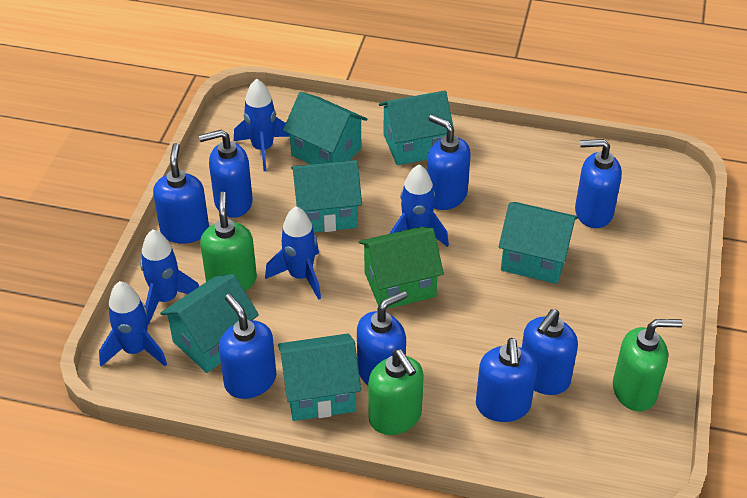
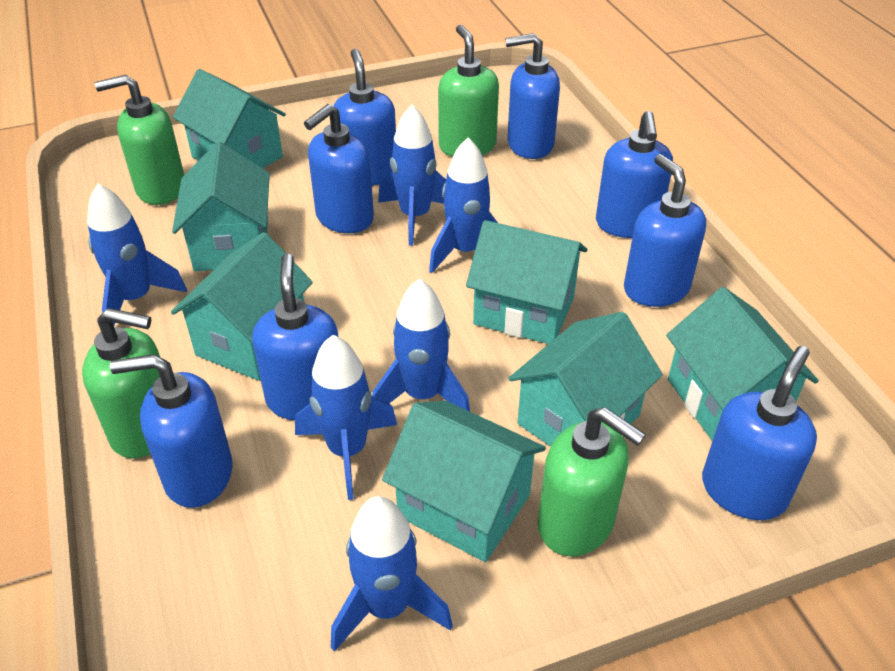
blue rocket: [99,281,167,366] [140,230,199,325] [234,79,290,171] [265,206,321,300] [389,164,449,247] = 5 -> [87,184,187,325] [295,335,397,500] [331,496,453,652] [372,279,470,411] [378,105,446,246] [429,138,498,273] = 6
green house: [359,227,444,309] = 1 -> none = 0
green soap dispenser: [200,192,257,291] [368,349,424,435] [613,319,683,411] = 3 -> [82,308,160,458] [95,75,184,205] [438,25,499,157] [538,407,646,556] = 4
turquoise house: [160,274,259,373] [278,334,361,421] [283,92,367,164] [291,160,362,232] [379,90,454,165] [498,202,578,284] = 6 -> [171,232,313,381] [172,142,270,271] [173,69,286,168] [382,401,546,562] [466,220,587,344] [509,312,663,447] [666,287,819,441] = 7

